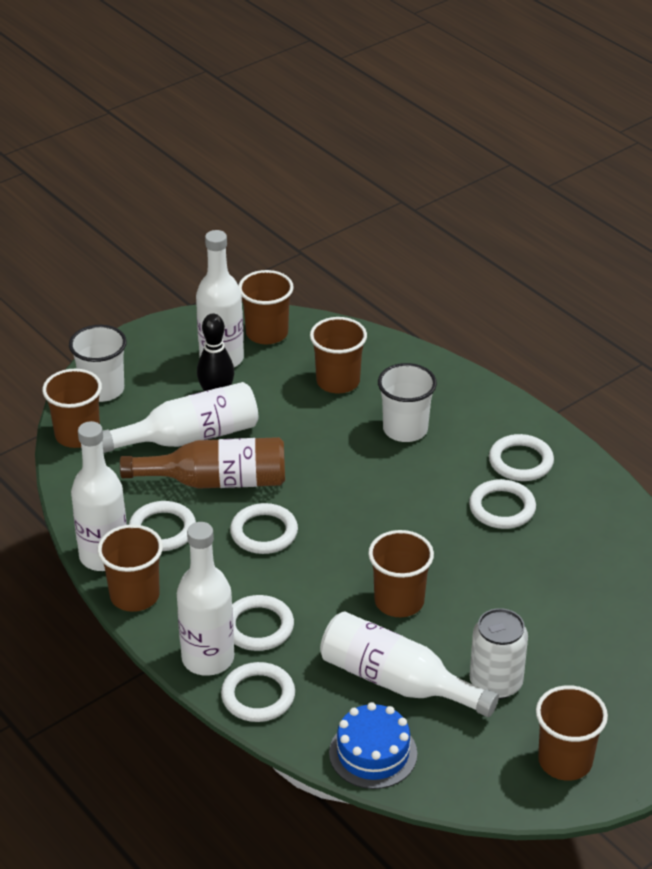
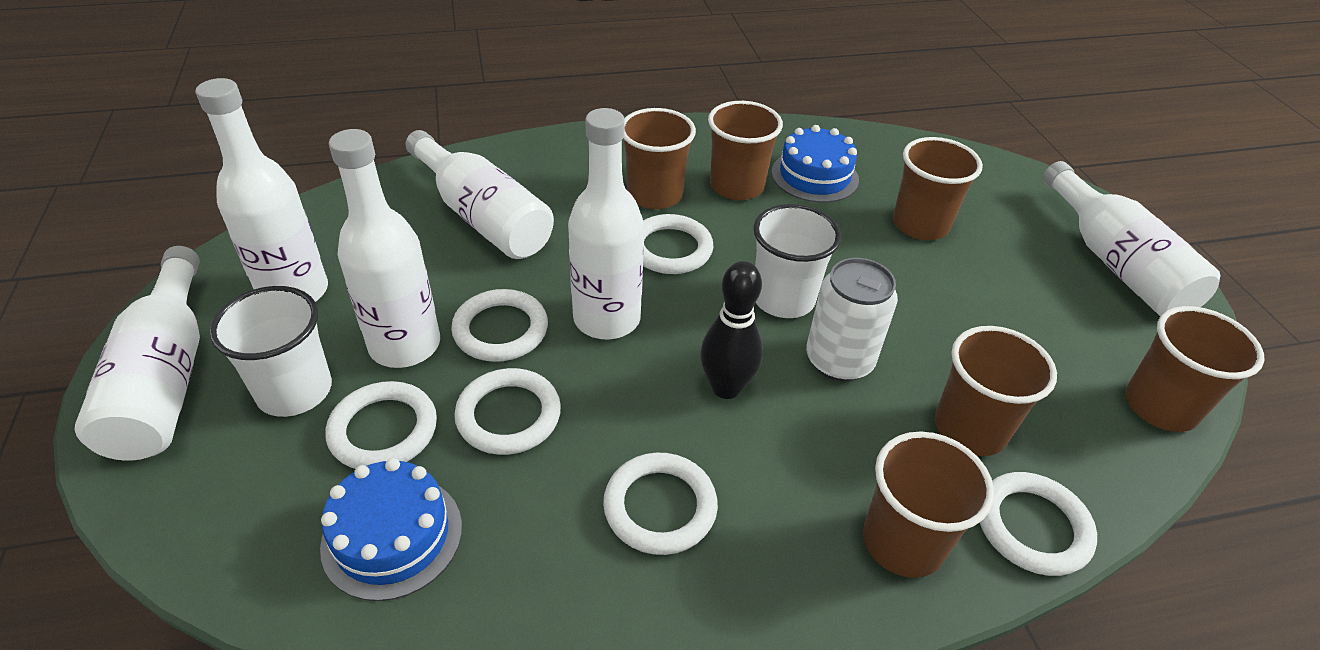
blue cake: [329,702,417,789] = 1 -> [320,458,462,601] [771,125,859,203] = 2
brown bottle: [120,437,285,489] = 1 -> none = 0
white bottle: [71,421,127,571] [102,382,258,453] [177,522,234,676] [196,230,244,367] [320,611,499,717] = 5 -> [75,246,200,461] [195,78,328,302] [329,129,440,368] [406,130,554,259] [568,108,644,339] [1043,161,1220,316] = 6

